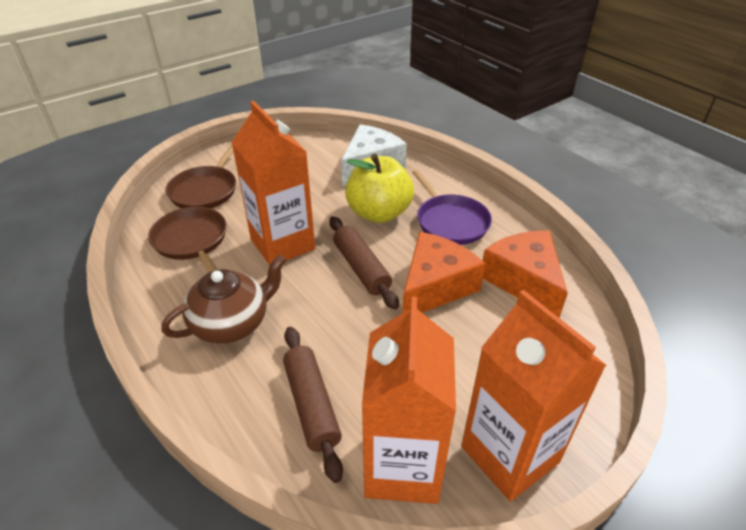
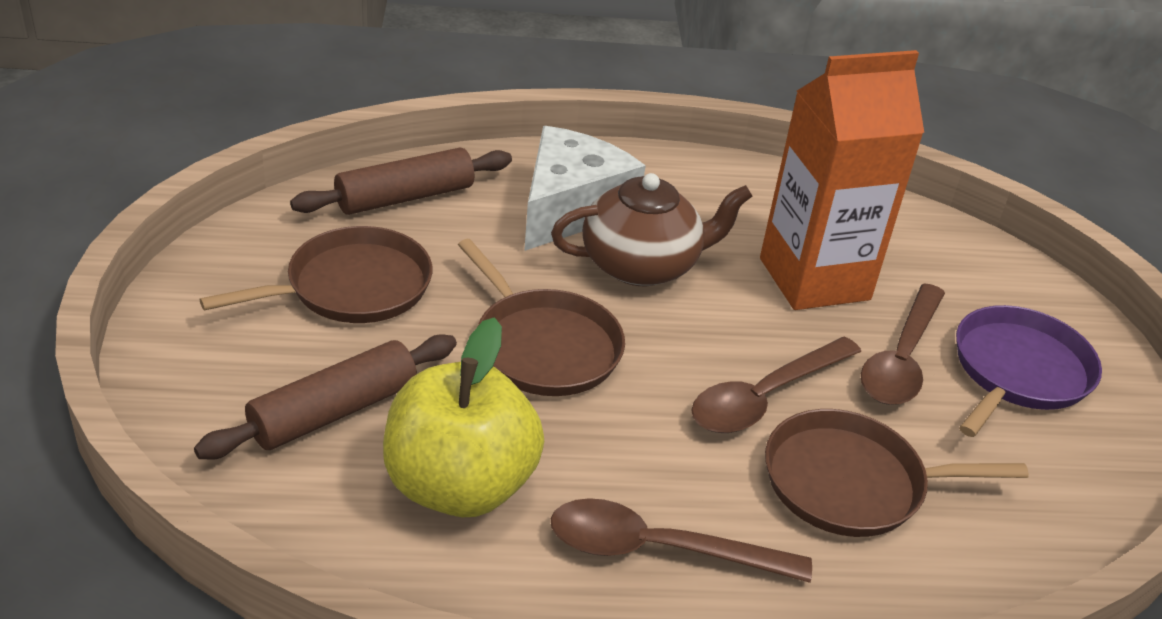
brown pan: [148,207,227,273] [165,145,236,209] = 2 -> [199,226,432,323] [458,239,625,396] [765,409,1029,537] = 3
brown spoon: none = 0 -> [551,498,812,583] [691,337,861,433] [861,283,945,405] = 3
orange carton: [231,101,315,265] [362,297,456,504] [461,290,606,501] = 3 -> [760,50,924,310] = 1
orange cheese: [403,232,486,313] [483,231,568,318] = 2 -> none = 0

